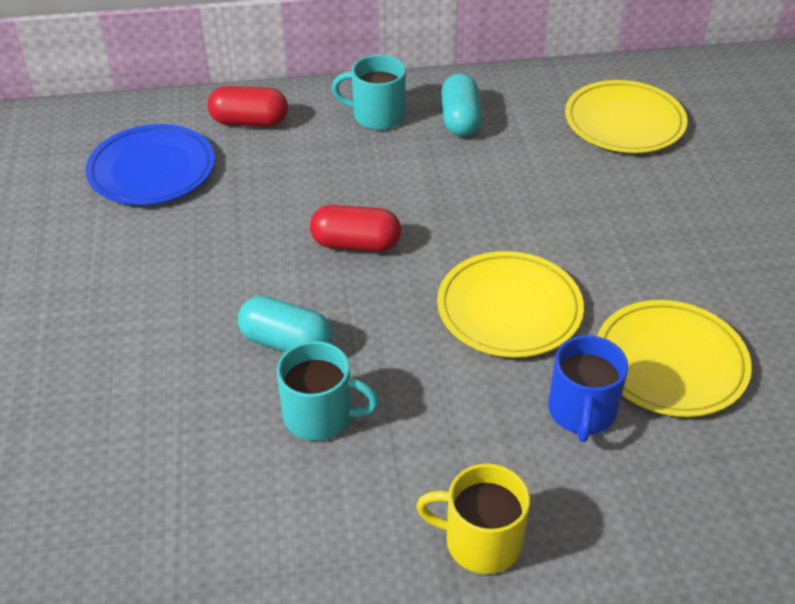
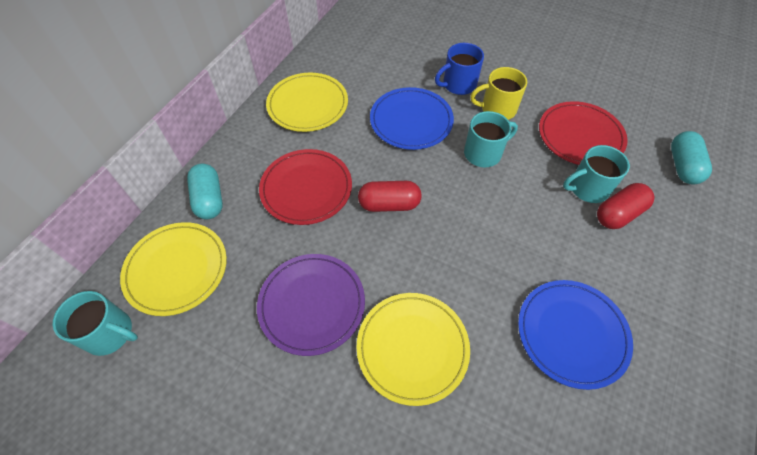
blue plate: [86,124,215,205] = 1 -> [370,87,454,150] [518,280,633,390] = 2
purple plate: none = 0 -> [257,254,365,356] = 1
red plate: none = 0 -> [259,149,352,225] [539,101,628,165] = 2
turquoise mug: [277,341,379,441] [332,55,406,130] = 2 -> [52,291,138,356] [464,111,518,167] [563,145,630,203] = 3

